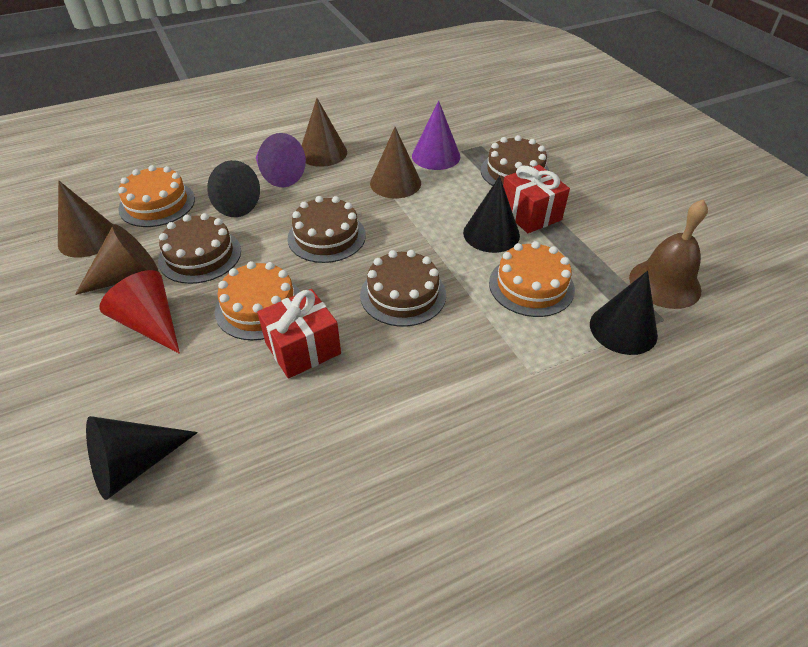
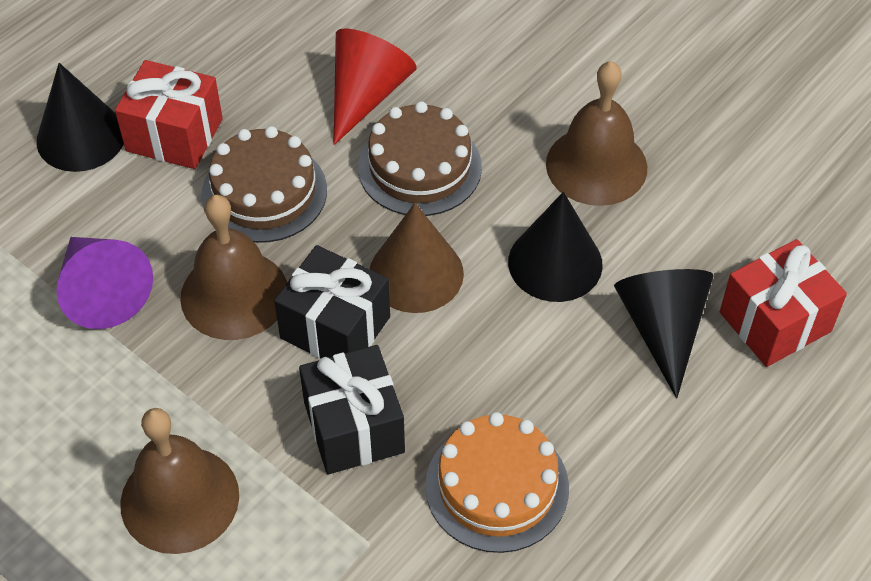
black cone: [86,416,198,500] [207,160,260,217] [463,176,520,253] [590,271,658,355] = 4 -> [36,63,124,172] [508,192,603,302] [614,269,713,398] = 3
black gift: none = 0 -> [274,245,390,358] [299,345,405,474] = 2
brown bell: [629,199,708,309] = 1 -> [120,408,239,554] [180,195,287,340] [546,61,647,206] = 3
brown cake: [158,213,241,284] [288,196,366,263] [360,250,446,327] [481,135,550,186] = 4 -> [201,126,327,243] [358,101,482,216] = 2
brown cone: [58,181,113,258] [75,224,159,295] [301,98,347,167] [370,127,421,198] = 4 -> [370,203,464,313] = 1
orange cake: [118,165,195,227] [215,261,301,340] [489,241,575,317] = 3 -> [425,412,569,553] = 1
purple cone: [256,133,306,187] [412,101,460,170] = 2 -> [57,237,153,329] = 1

